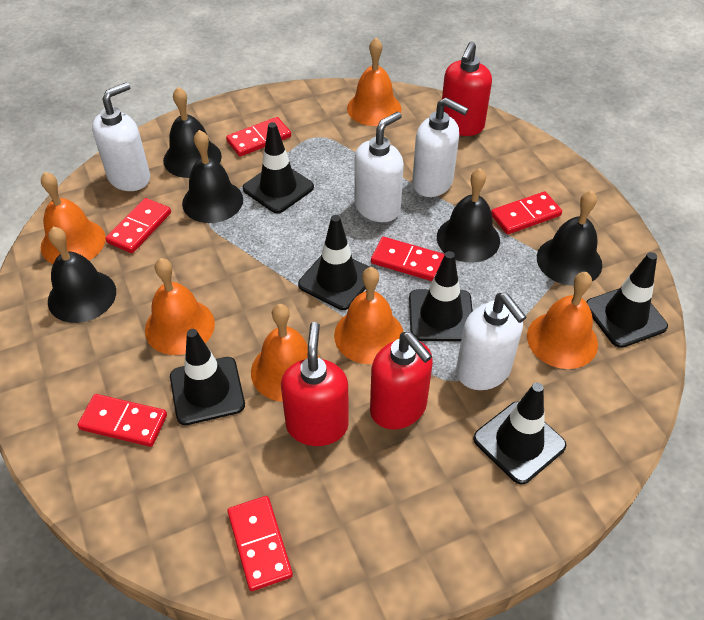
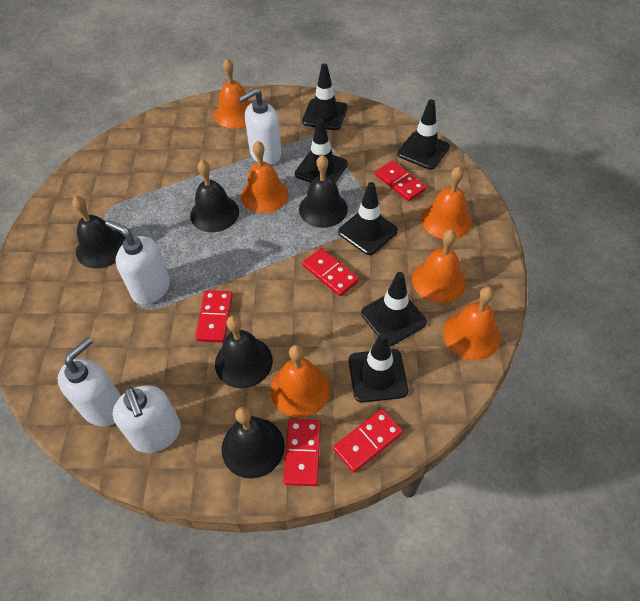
red domino: [78,394,167,447] [105,198,171,253] [226,117,291,157] [227,496,293,591] [371,237,445,281] [491,192,562,234] = 6 -> [195,290,233,343] [284,419,321,486] [302,248,359,296] [333,409,403,473] [375,161,426,202] = 5
red soap dispenser: [281,322,349,446] [370,332,433,429] [442,42,492,136] = 3 -> none = 0

